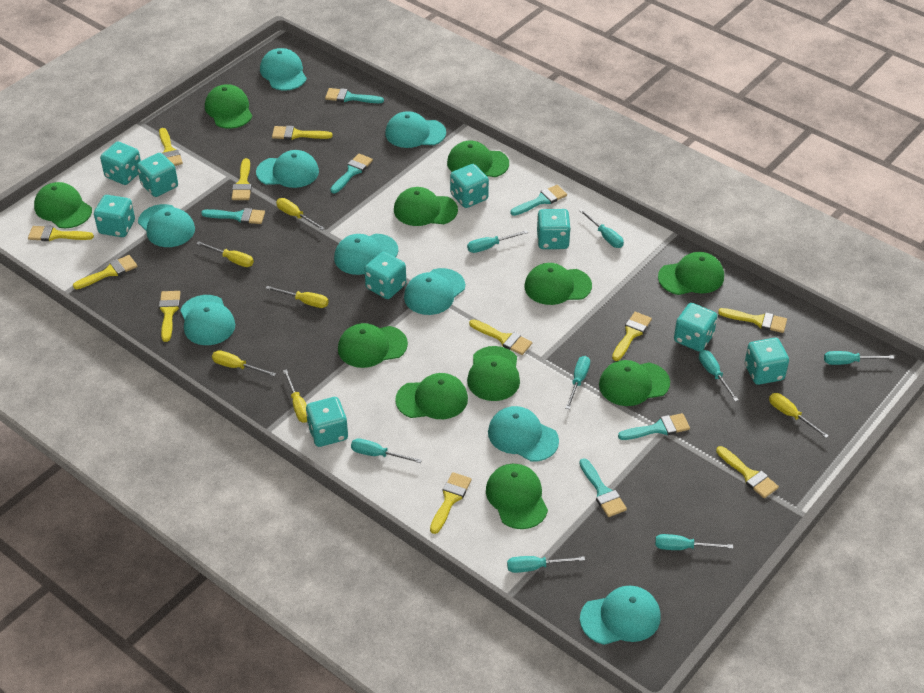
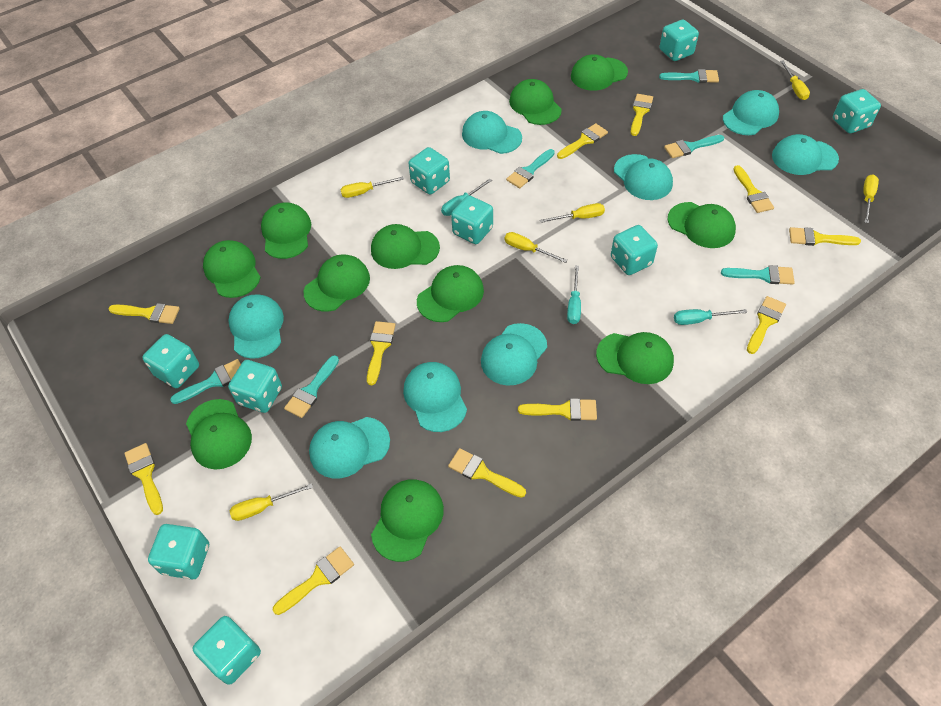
turquoise cap: [138,204,195,247] [180,295,235,345] [256,150,319,188] [260,48,307,90] [334,234,398,275] [385,111,446,148] [404,268,465,315] [488,406,559,462] [580,586,661,645] = 9 -> [228,294,284,359] [309,417,390,478] [403,362,467,432] [462,111,522,154] [481,323,547,386] [614,154,673,200] [723,90,779,135] [772,134,839,175] = 8
turquoise screwdriver: [351,438,422,463] [467,230,528,253] [507,556,585,573] [566,356,590,409] [579,209,624,248] [655,534,733,550] [699,350,738,401] [824,351,894,365] = 8 -> [441,179,492,216] [567,266,581,324] [674,309,747,325] = 3

